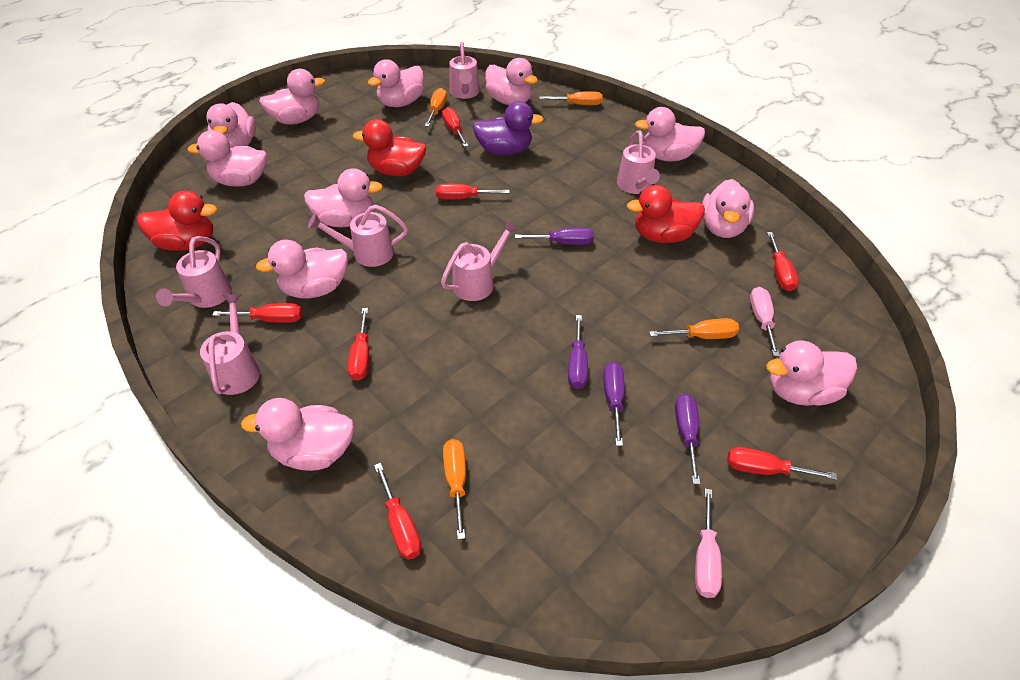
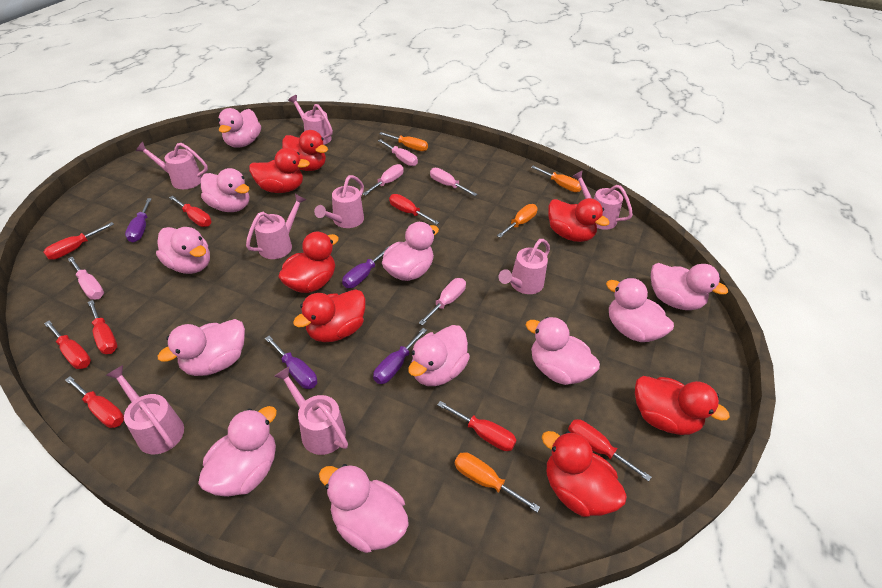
pink screwdriver: [695,489,722,598] [750,287,780,356] = 2 -> [68,257,104,300] [363,164,404,196] [378,139,418,166] [419,278,466,325] [430,168,477,196] = 5
pink watering can: [156,236,232,308] [200,294,260,395] [308,205,408,267] [441,220,518,301] [449,42,480,99] [617,130,660,194] = 6 -> [106,365,184,454] [136,142,208,189] [246,194,306,259] [274,367,348,455] [288,95,333,145] [314,175,364,228] [498,239,550,294] [572,170,633,230] = 8
purple duck: [472,101,544,156] = 1 -> none = 0
red duck: [137,191,217,251] [353,119,426,176] [627,185,704,243] = 3 -> [249,148,310,193] [278,232,339,293] [282,130,328,171] [293,289,365,342] [542,431,627,517] [548,198,610,242] [635,376,730,435] = 7
red screwdriver: [212,303,302,323] [348,308,369,381] [374,463,422,560] [436,183,510,200] [442,107,468,147] [727,447,837,480] [767,232,799,291] = 7 -> [43,222,114,260] [44,321,91,369] [65,376,124,428] [88,300,118,354] [169,196,212,227] [389,194,439,225] [437,401,517,451] [568,419,651,482] = 8

